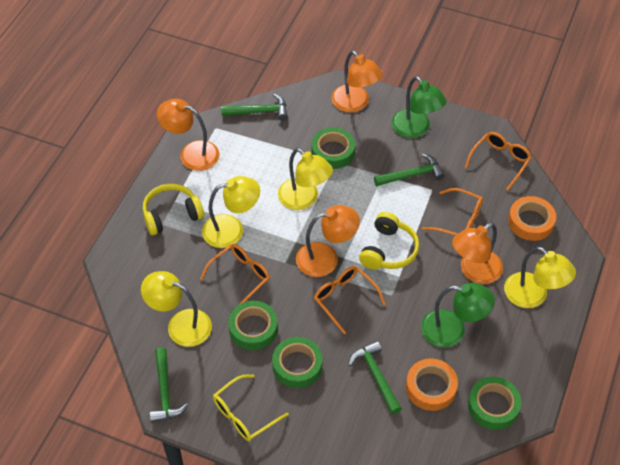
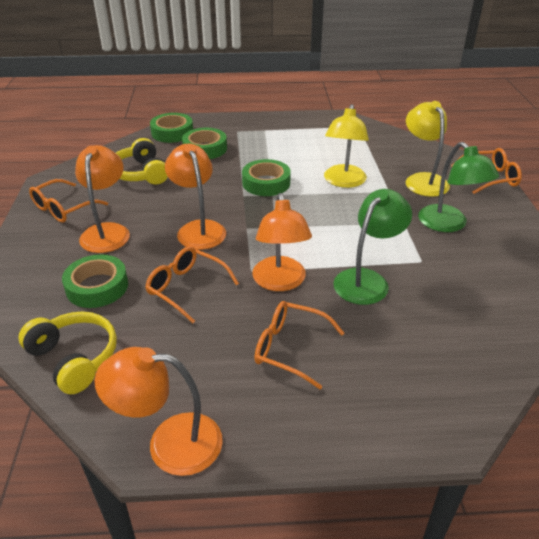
green hammer: [150,347,188,423] [221,94,288,120] [348,341,402,414] [374,154,445,186] = 4 -> none = 0
orange tape: [406,359,458,411] [508,196,556,241] = 2 -> none = 0
yellow glasses: [213,375,289,441] = 1 -> none = 0
yellow lamp: [141,271,212,347] [202,176,260,248] [278,148,333,210] [504,247,576,308] = 4 -> [324,104,369,188] [406,101,450,197] = 2

